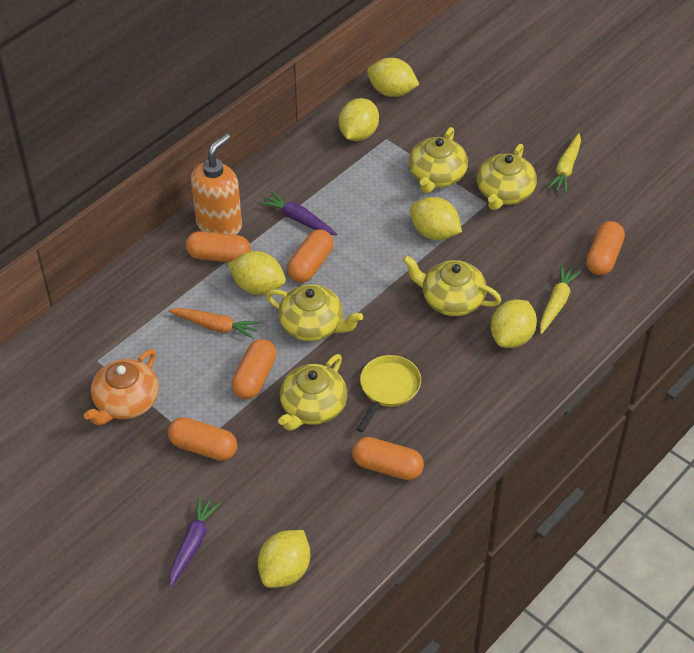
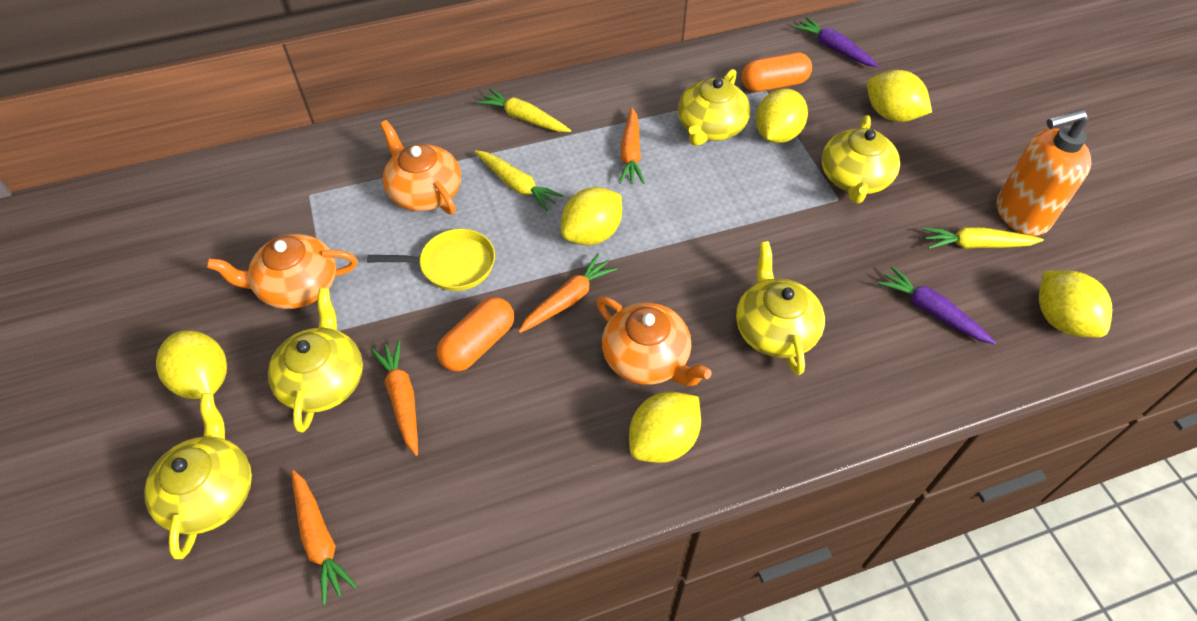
orange capsule: [168,417,237,461] [186,231,251,263] [231,339,277,399] [287,229,334,283] [352,437,424,480] [586,221,625,275] = 6 -> [437,297,514,371] [741,52,812,92] = 2
orange carrot: [168,308,260,339] = 1 -> [291,470,357,605] [371,340,418,456] [518,254,617,333] [619,107,645,184] = 4
orange teapot: [84,349,159,426] = 1 -> [207,234,357,309] [380,120,461,214] [596,297,712,386] = 3
yellow carrot: [540,265,581,334] [547,133,581,194] = 2 -> [475,150,563,211] [477,89,571,132] [923,227,1044,249] = 3

